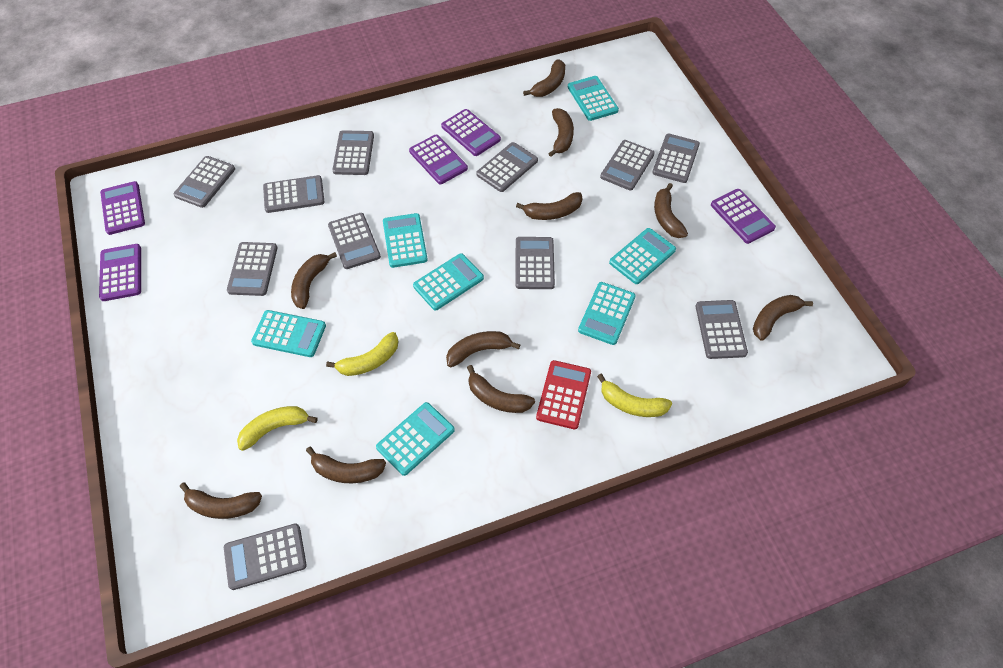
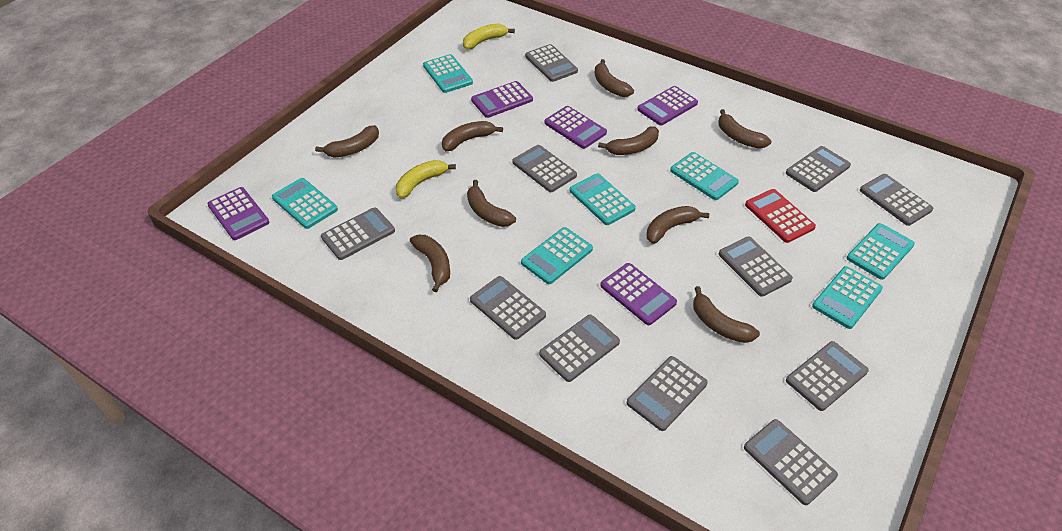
brown banana: [180,483,262,519] [291,252,337,309] [306,447,386,483] [446,331,521,367] [467,365,535,413] [516,192,583,220] [523,59,565,97] [548,108,574,157] [654,183,688,238] [753,295,813,341] = 10 -> [315,125,379,158] [410,235,450,292] [442,121,503,151] [467,180,516,227] [595,59,634,97] [598,127,659,155] [647,206,709,244] [693,286,760,343] [719,109,771,149] = 9
yellow banana: [237,406,318,451] [326,332,399,376] [597,374,672,417] = 3 -> [396,160,456,199] [463,23,515,50] = 2

